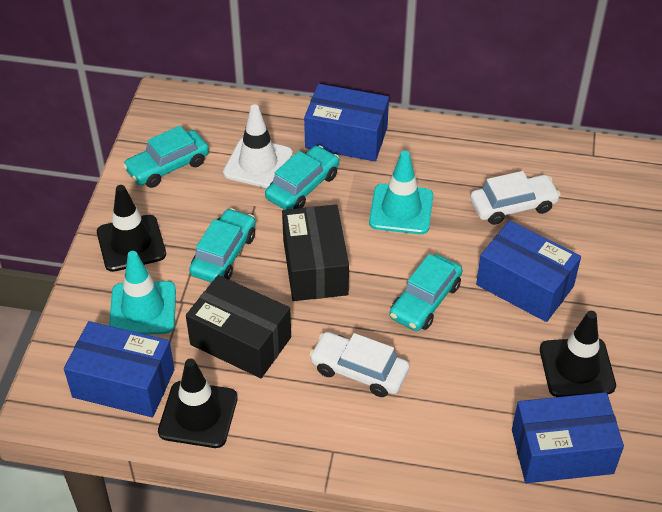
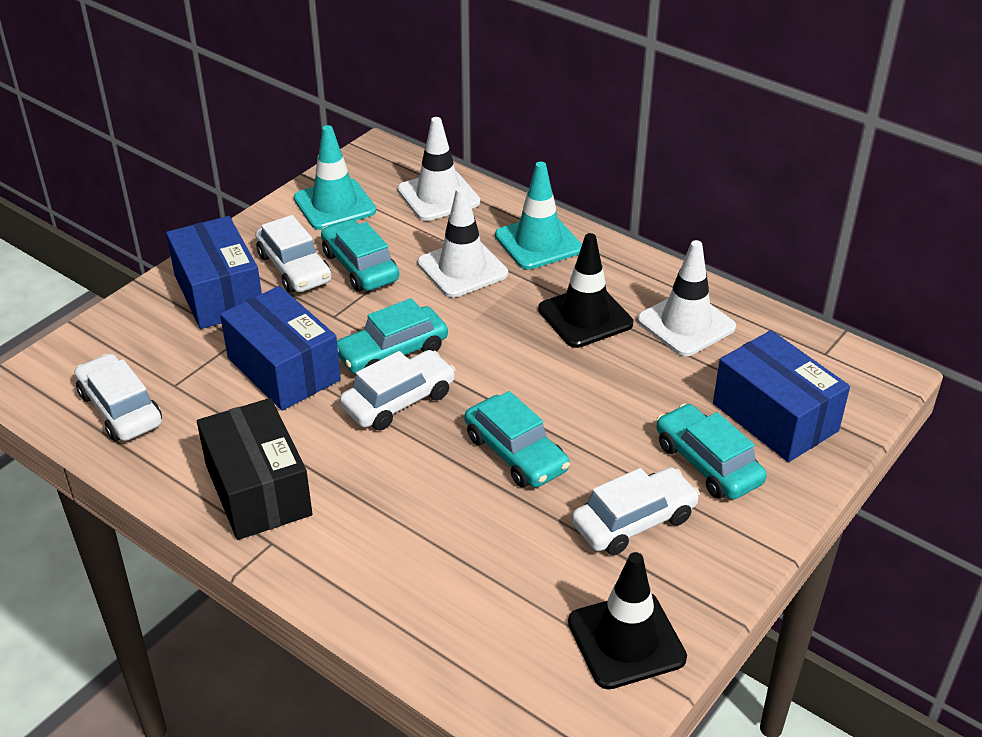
black box: [186,275,291,378] [282,204,349,301] = 2 -> [197,398,312,540] = 1
black traffic cone: [97,185,166,272] [158,358,238,448] [540,311,616,397] = 3 -> [538,233,633,348] [568,552,687,689] = 2
blue box: [64,321,174,417] [304,84,389,161] [476,220,581,322] [512,392,624,483] = 4 -> [166,216,262,329] [220,286,341,411] [713,330,850,462] = 3
white car: [309,332,409,397] [470,171,561,225] = 2 -> [74,353,162,441] [255,215,331,293] [340,350,456,430] [572,467,700,555] = 4
white traffic cone: [223,105,293,188] = 1 -> [398,117,480,221] [417,187,508,297] [637,240,736,356] = 3

